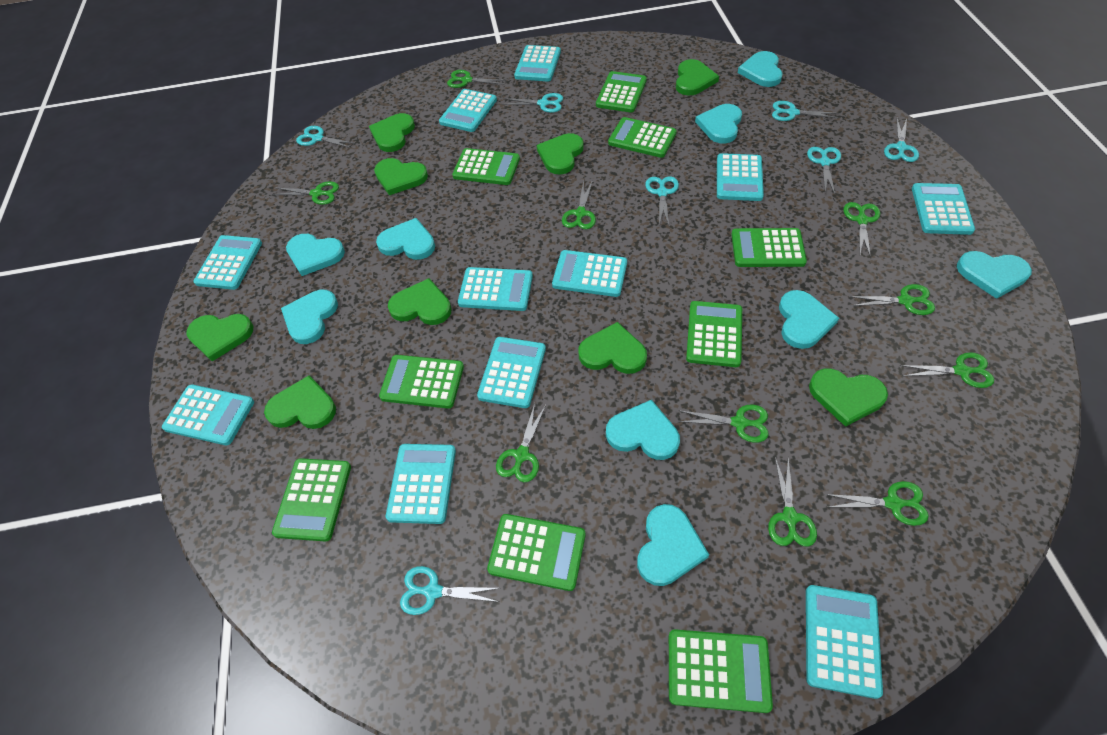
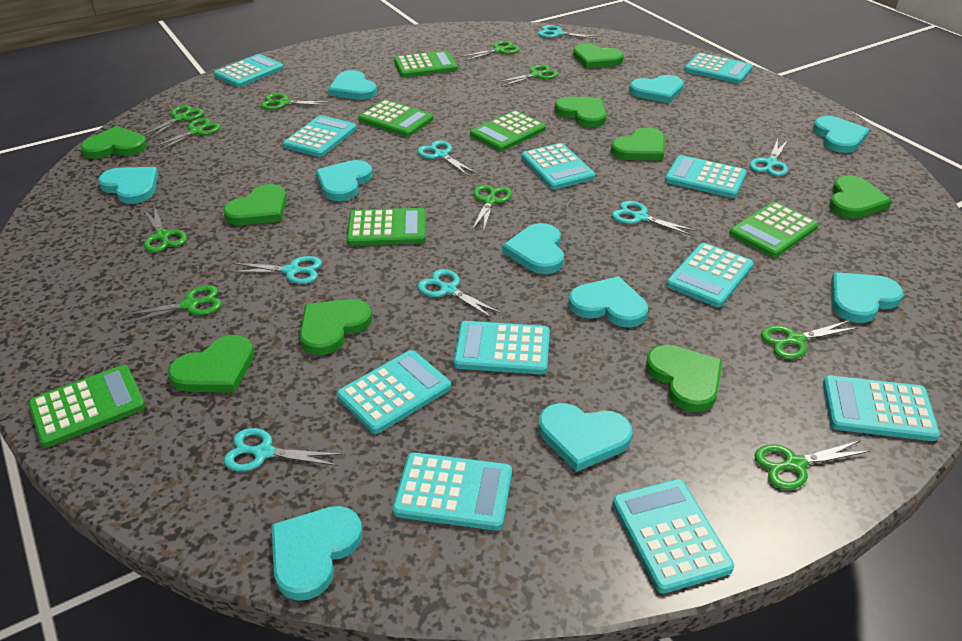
green calculator: [272,458,351,542] [379,355,464,408] [452,148,520,185] [487,514,585,591] [596,71,647,113] [608,117,677,158] [669,629,773,713] [686,301,742,367] [731,228,807,267] = 9 -> [28,365,145,447] [347,208,426,246] [358,100,434,137] [394,51,458,77] [470,110,546,151] [729,202,819,257] = 6
turquoise heart: [281,290,338,344] [286,234,345,276] [376,218,435,260] [606,400,680,460] [637,504,709,586] [695,104,742,144] [738,51,783,87] [779,290,839,349] [957,251,1032,299] = 9 -> [98,167,158,204] [271,506,362,601] [316,160,373,201] [328,70,377,100] [502,223,564,274] [539,403,633,472] [568,276,648,327] [629,75,684,103] [813,116,869,153] [831,272,903,323] = 10

